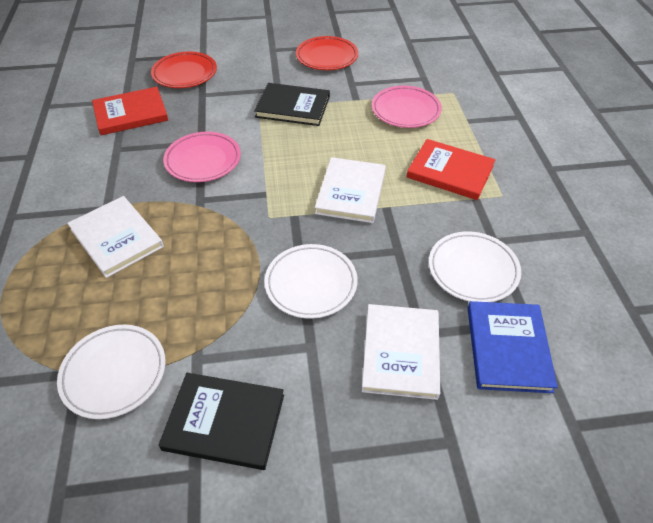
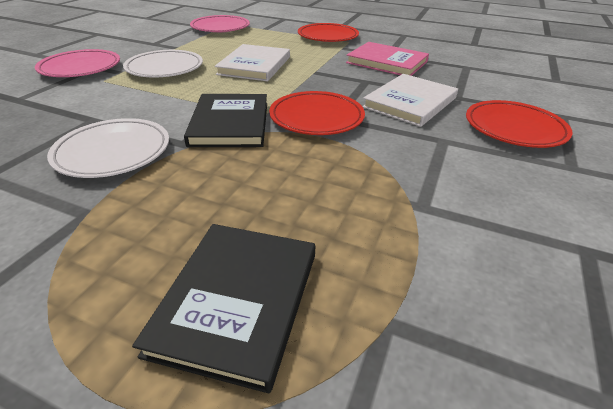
blue book: [467,301,558,393] = 1 -> none = 0
pink book: none = 0 -> [346,42,429,76] = 1
red book: [92,87,168,135] [407,139,495,200] = 2 -> none = 0
red plate: [151,52,217,88] [296,36,358,70] = 2 -> [269,91,365,135] [298,23,359,42] [466,100,573,148] = 3
white book: [67,196,164,278] [315,157,386,223] [362,304,440,400] = 3 -> [215,44,290,81] [362,74,458,127] = 2
white plate: [57,325,166,419] [264,244,358,319] [429,232,521,302] = 3 -> [47,118,169,178] [123,50,203,78] = 2

